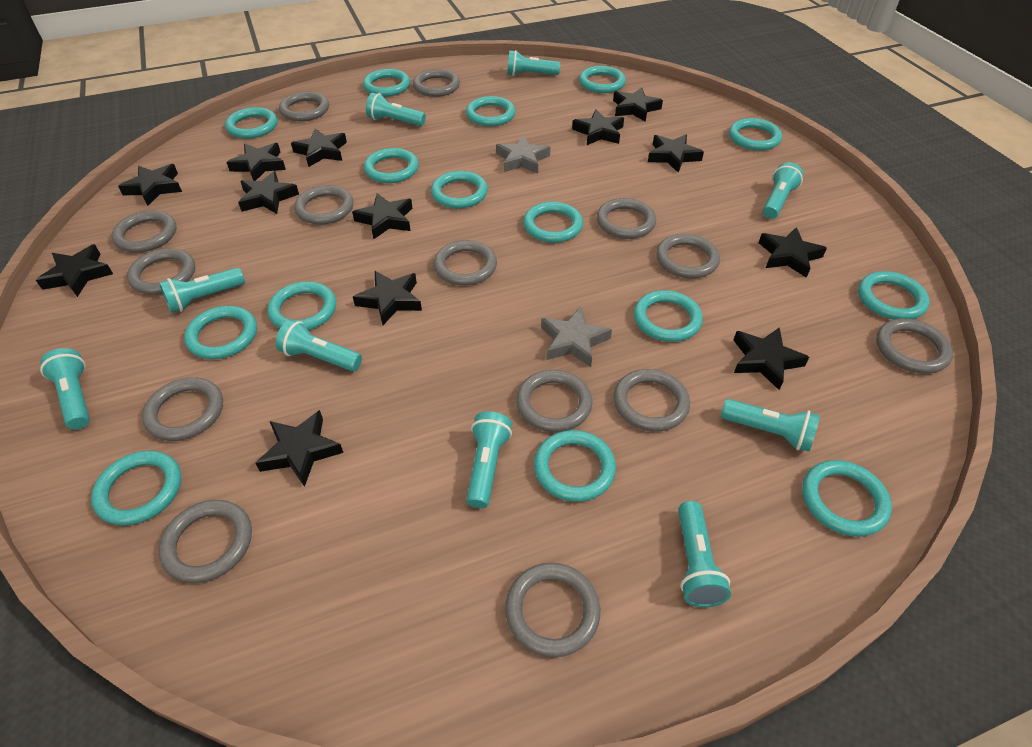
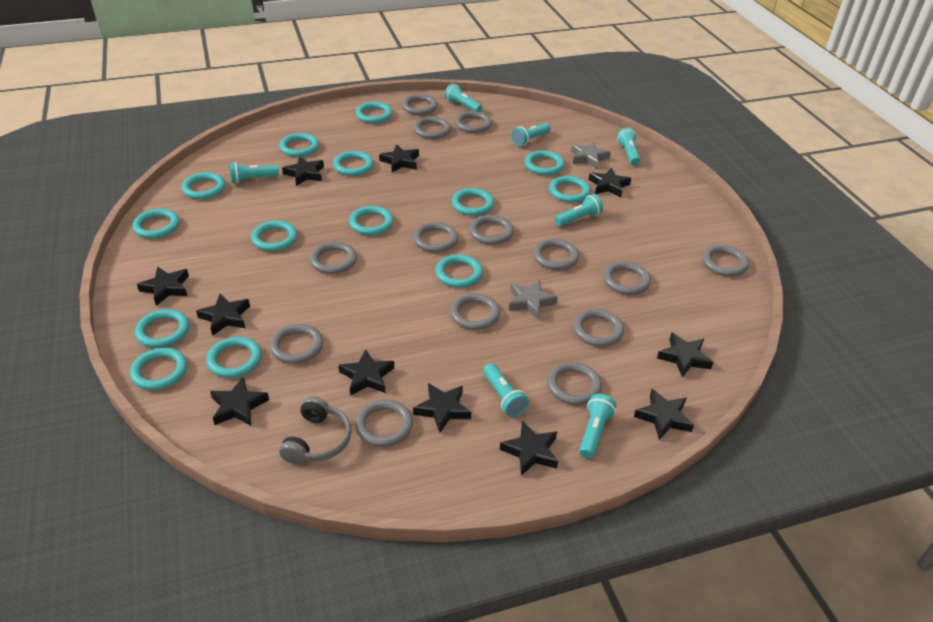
black star: [36,244,113,297] [118,164,182,206] [226,143,286,181] [238,171,299,214] [255,410,343,487] [291,128,347,167] [352,193,412,240] [353,271,422,325] [572,109,624,145] [613,88,663,122] [648,134,704,173] [733,327,809,390] [759,227,827,278] = 13 -> [137,267,189,306] [196,294,250,336] [210,377,269,426] [282,156,324,186] [338,349,394,396] [379,144,419,172] [413,383,471,433] [500,421,558,476] [589,168,631,197] [634,389,694,440] [657,332,713,378] = 11
grey headphones: none = 0 -> [279,396,351,464] = 1
turquoise flashlight: [40,348,90,430] [159,268,245,313] [276,320,362,371] [366,93,426,126] [466,411,512,508] [507,50,560,76] [678,501,731,607] [721,399,820,452] [763,162,804,219] = 9 -> [229,162,279,184] [444,83,482,112] [483,363,529,417] [511,123,551,146] [555,194,603,227] [579,394,616,458] [617,127,640,165] = 7
turquoise ring: [91,450,181,526] [184,306,257,359] [225,107,277,139] [267,281,336,330] [363,69,410,97] [364,148,419,183] [431,171,488,209] [466,96,515,126] [523,202,583,243] [534,430,616,502] [579,66,626,93] [634,290,703,342] [729,118,782,150] [802,460,892,537] [858,271,929,320] = 15 -> [130,348,187,390] [132,209,179,239] [135,309,189,348] [182,172,225,199] [206,337,262,378] [251,220,297,251] [279,133,319,157] [333,151,374,176] [349,206,393,235] [356,102,392,123] [435,254,483,288] [452,188,494,216] [525,150,564,175] [549,176,590,203] = 14

